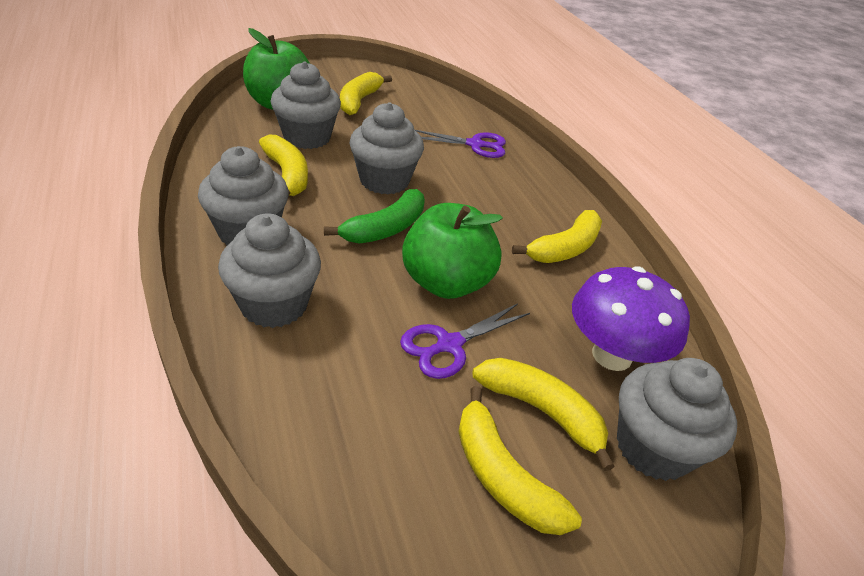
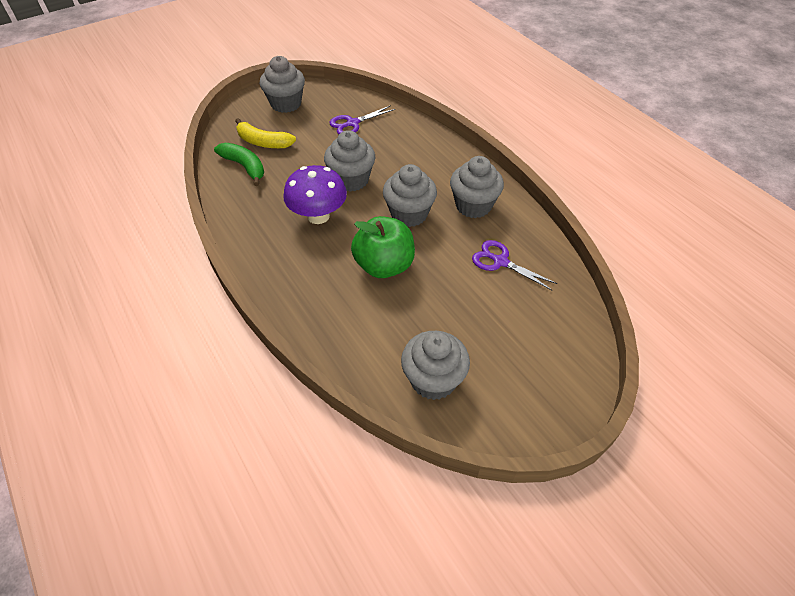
green apple: [243,28,310,110] [402,203,503,299] = 2 -> [351,216,415,278] = 1
yellow banana: [259,135,308,196] [340,72,392,115] [458,386,582,535] [473,358,615,471] [512,210,602,263] = 5 -> [235,118,296,148] = 1

